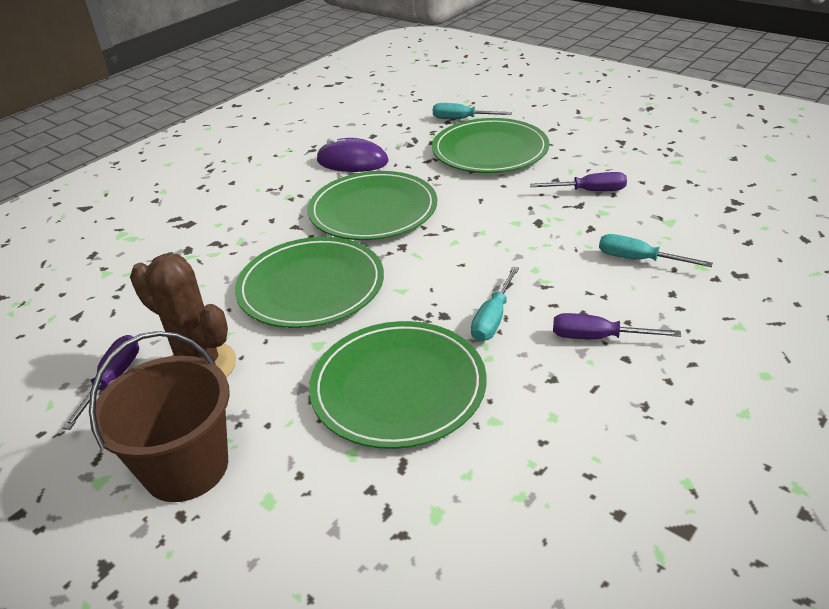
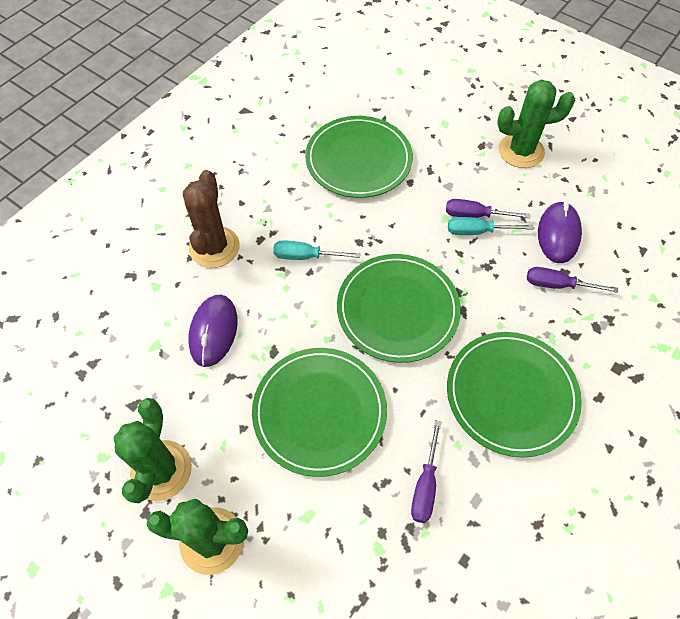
brown bucket: [89,331,230,502] = 1 -> none = 0
green cactus: none = 0 -> [113,398,192,503] [147,499,248,575] [497,80,575,168] = 3
purple mouse: [317,137,388,172] = 1 -> [188,295,238,367] [538,201,582,263] = 2
turquoise screwdriver: [433,103,512,119] [471,266,519,342] [599,234,713,267] = 3 -> [273,240,360,260] [448,217,533,235] = 2

